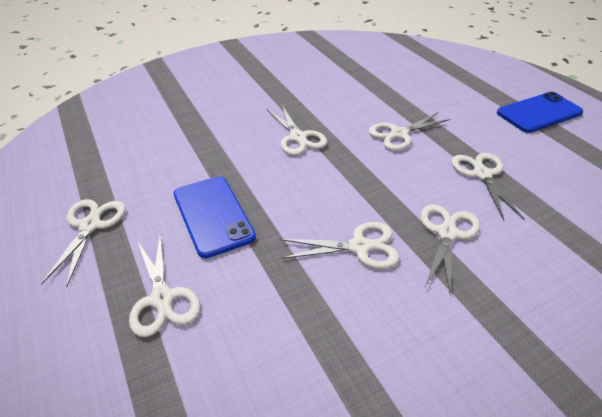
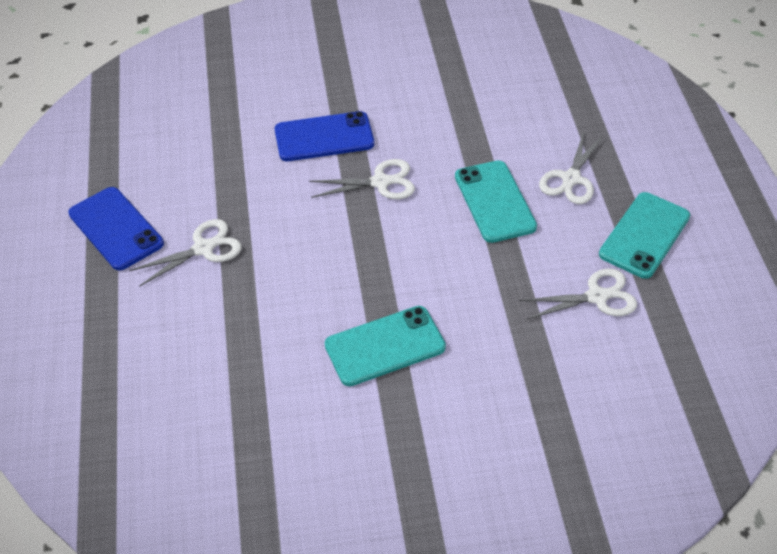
turquoise phone: none = 0 -> [325,306,446,386] [455,160,537,243] [599,192,690,279] = 3
white scissors: [41,199,126,287] [129,234,201,337] [267,105,327,155] [280,222,399,269] [369,113,451,151] [421,204,480,296] [452,153,525,220] = 7 -> [130,219,242,287] [309,159,415,199] [520,269,637,320] [539,131,603,204] = 4

